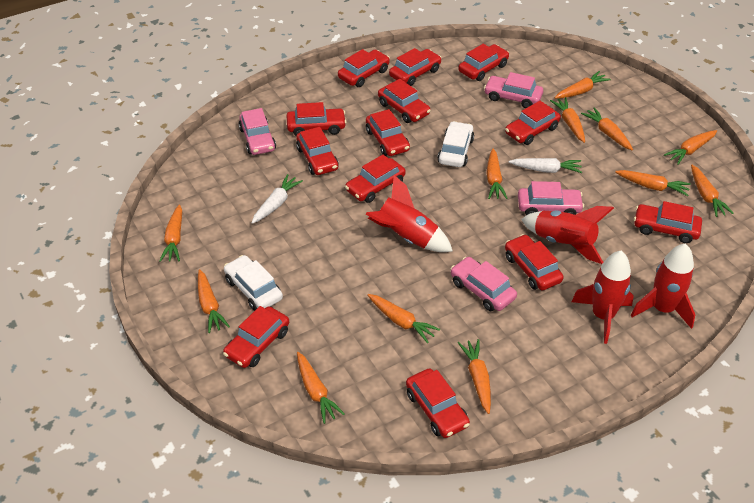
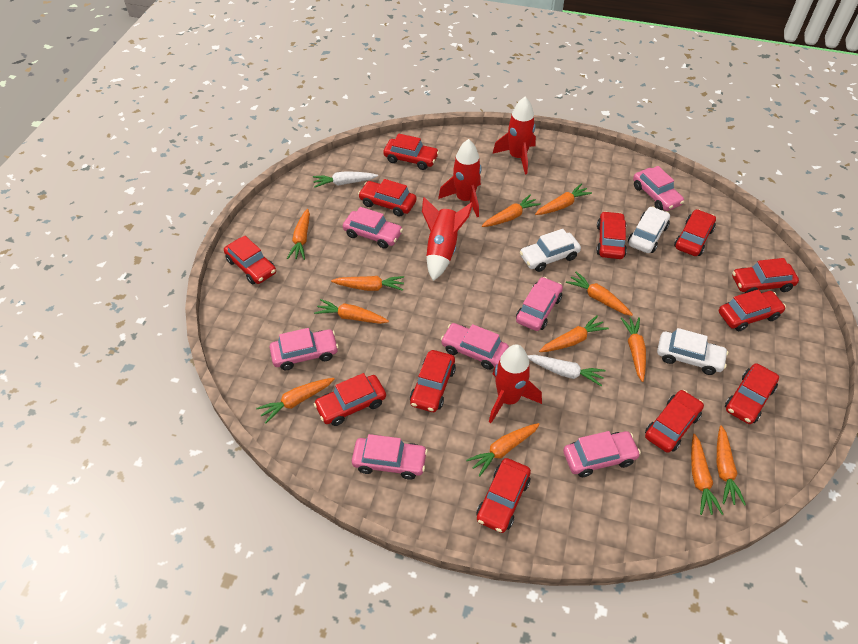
pink car: [239,108,276,155] [451,257,517,311] [484,72,543,108] [518,181,584,215] = 4 -> [270,328,339,370] [343,207,403,249] [352,434,428,480] [441,323,509,370] [516,277,563,331] [563,431,641,477] [633,166,684,211] = 7
red car: [223,306,289,368] [286,102,347,136] [296,127,339,175] [338,49,390,87] [345,155,406,203] [366,109,410,156] [378,79,431,123] [389,48,441,86] [406,368,470,438] [458,44,509,81] [505,101,561,145] [505,234,563,290] [634,201,702,243] = 13 -> [224,236,276,284] [314,373,386,426] [358,179,416,217] [383,133,439,170] [410,350,456,412] [476,458,531,533] [596,211,627,259] [645,390,704,453] [674,209,716,256] [719,290,786,331] [725,363,779,424] [732,258,799,293] = 12
white car: [224,255,283,311] [437,121,474,167] = 2 -> [520,229,581,272] [628,206,670,253] [657,328,728,375] = 3

